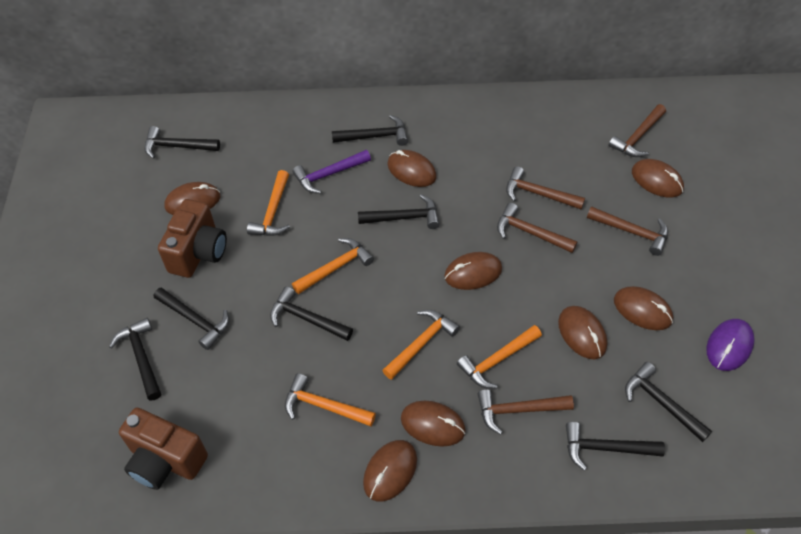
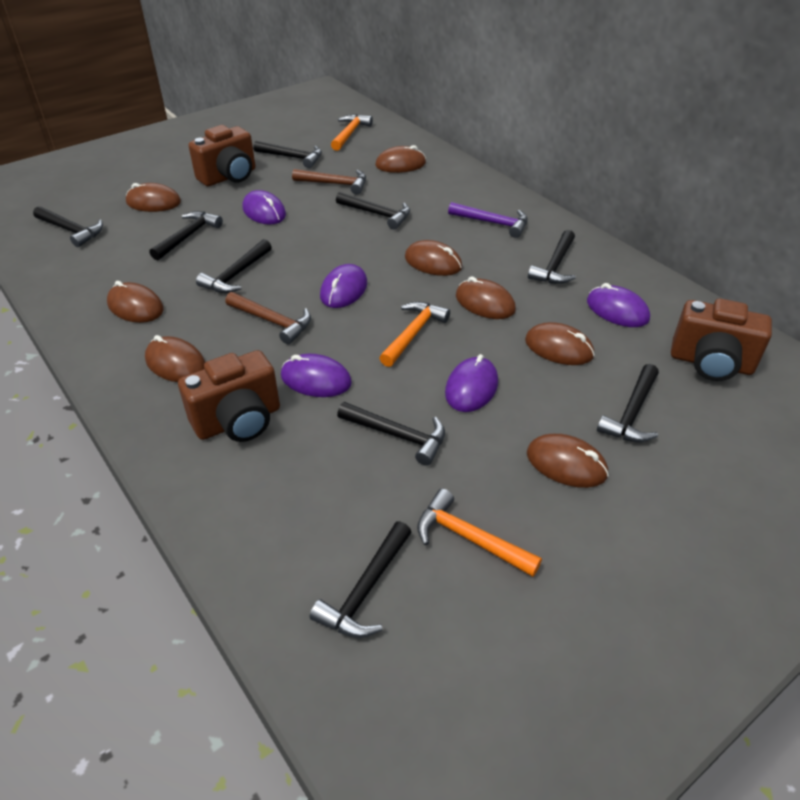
black hammer: [109,318,161,400] [144,126,220,159] [154,288,229,350] [270,286,353,341] [332,115,408,146] [358,194,440,229] [566,422,665,471] [625,362,712,442] = 8 -> [33,206,103,247] [150,211,223,260] [196,239,272,293] [253,141,322,168] [310,521,411,638] [336,192,410,229] [337,402,445,466] [528,230,576,284] [597,364,659,442] = 9
brown camera: [119,408,208,490] [158,199,227,278] = 2 -> [178,350,280,442] [189,125,255,186] [671,299,772,381] = 3
brown hammer: [478,389,574,435] [497,203,577,253] [506,166,585,209] [587,206,668,256] [608,104,666,157] = 5 -> [225,292,311,344] [292,169,366,195] = 2
orange hammer: [247,170,290,236] [285,373,376,426] [292,238,374,294] [382,310,460,380] [457,325,542,389] = 5 -> [331,114,373,151] [379,302,450,367] [417,489,542,577] = 3
purple mouse: [706,319,755,371] = 1 -> [242,190,286,224] [281,354,352,397] [320,264,367,308] [445,354,498,412] [587,283,650,327] = 5

